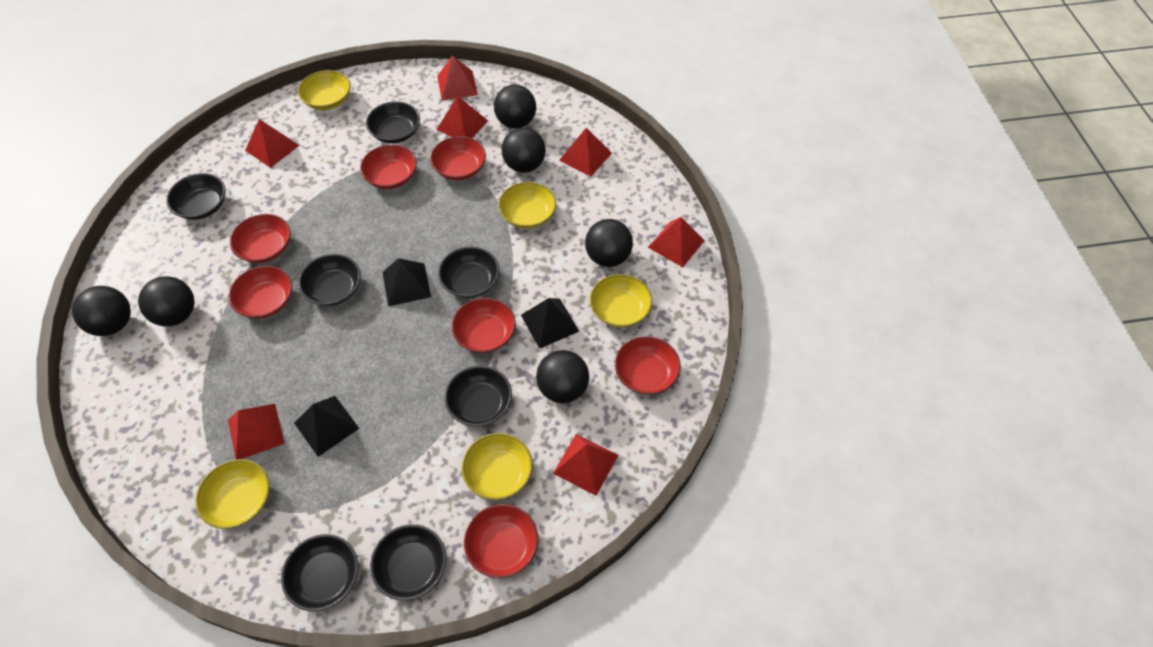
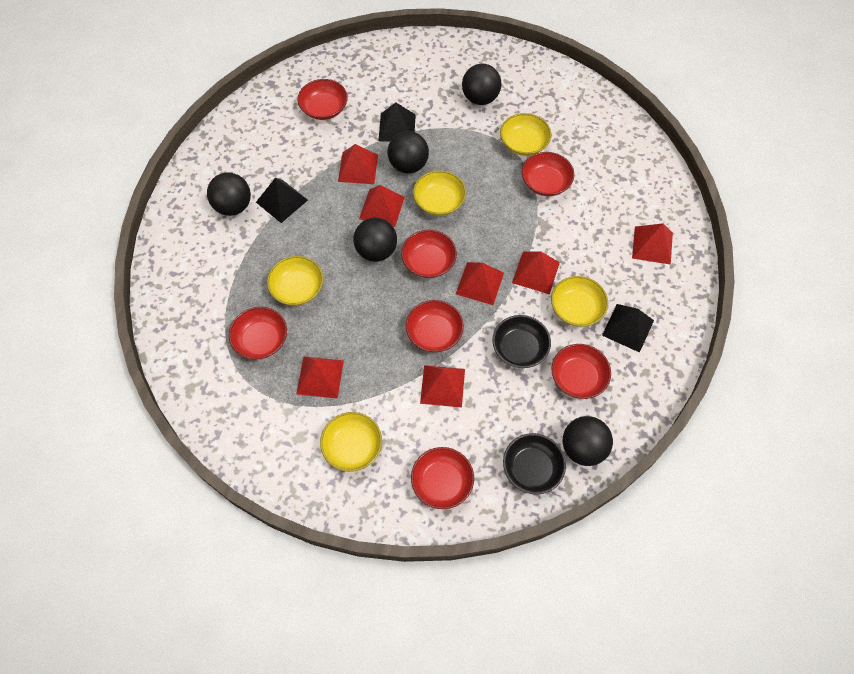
black ball: [72,286,131,336] [138,276,195,326] [494,85,536,129] [501,128,546,173] [536,350,589,403] [585,219,633,267] = 6 -> [207,172,251,216] [353,218,397,262] [388,131,429,173] [462,64,501,105] [563,416,613,466] = 5
black bowl: [166,173,226,220] [281,534,358,611] [298,254,361,306] [366,101,420,143] [370,524,446,601] [438,246,500,298] [444,366,512,427] = 7 -> [492,315,551,368] [503,433,566,494] = 2

